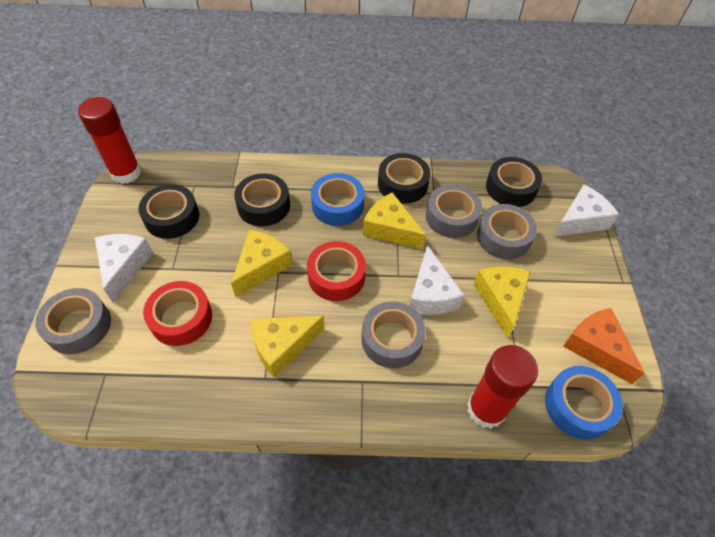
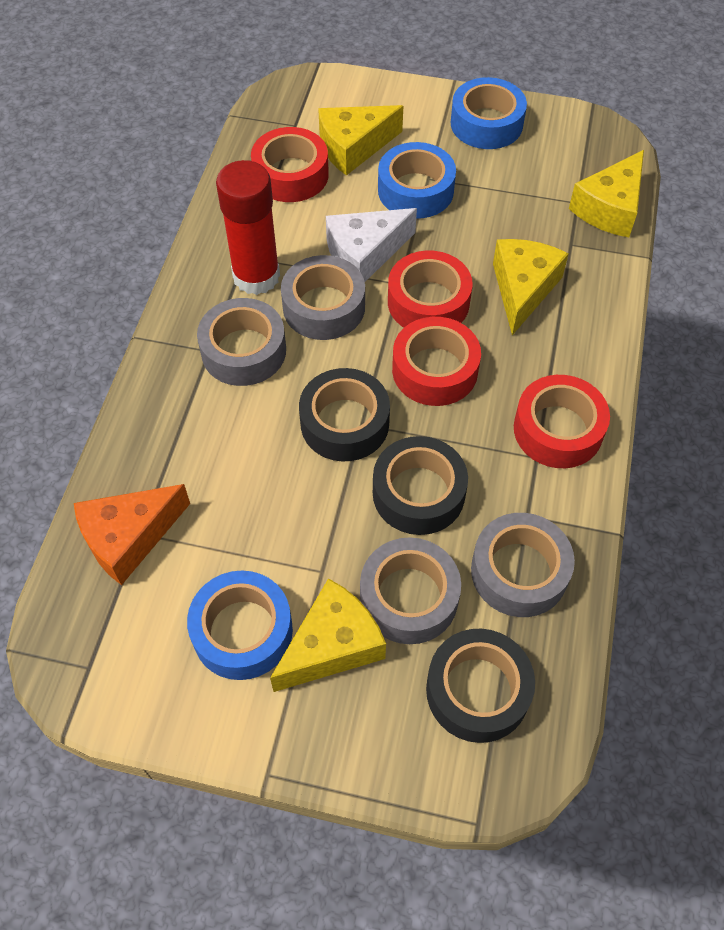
black tape: [138,184,199,239] [234,174,290,226] [378,153,430,204] [486,157,542,207] = 4 -> [299,368,390,461] [373,436,468,535] [426,629,535,743] = 3
blue tape: [311,173,364,226] [545,366,623,440] = 2 -> [187,571,293,680] [378,142,456,219] [451,77,527,149] = 3
red glue stick: [78,97,141,184] [467,345,538,429] = 2 -> [216,160,280,295] = 1
red tape: [143,281,212,346] [307,241,366,301] = 2 -> [251,127,329,202] [388,250,473,328] [392,317,481,406] [514,375,610,468] = 4
white cheese: [94,234,153,303] [410,245,464,315] [553,185,619,237] = 3 -> [326,208,417,282] = 1

